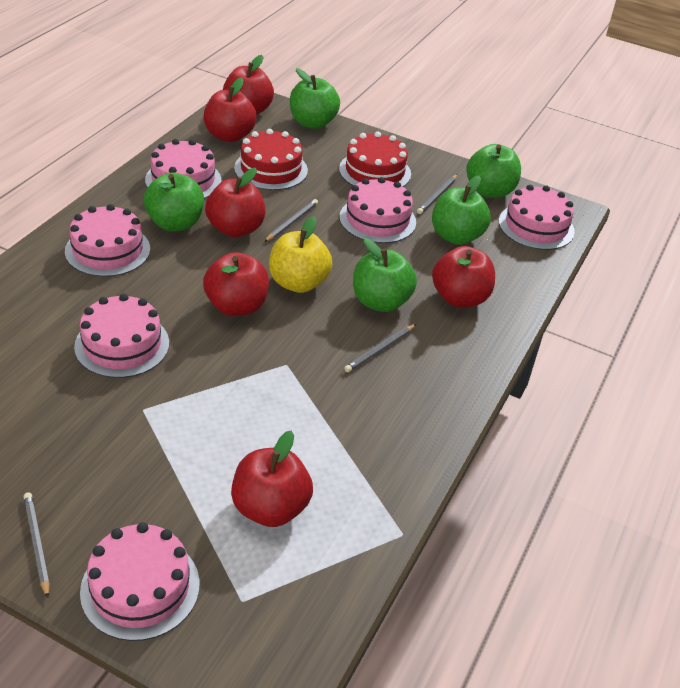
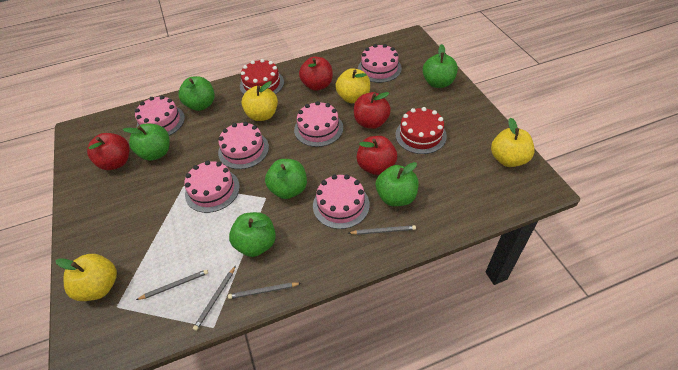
green apple: [144,172,204,231] [290,68,340,129] [353,238,417,312] [432,176,491,245] [466,144,521,198] = 5 -> [123,124,170,161] [178,76,215,111] [229,212,276,257] [265,159,307,199] [376,162,419,206] [423,44,458,88] = 6
red apple: [203,77,257,142] [203,252,269,316] [205,168,266,237] [223,55,274,115] [231,431,313,527] [432,246,495,308] = 6 -> [87,133,129,170] [299,57,333,91] [354,92,391,129] [357,136,397,175] = 4
yellow apple: [269,216,332,293] = 1 -> [56,254,117,301] [241,81,278,121] [335,68,370,103] [491,117,534,167] = 4

